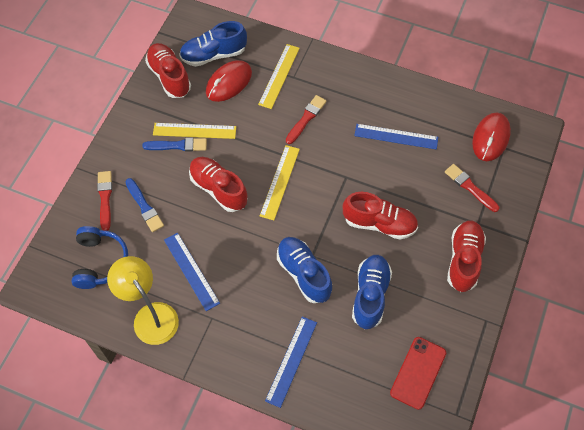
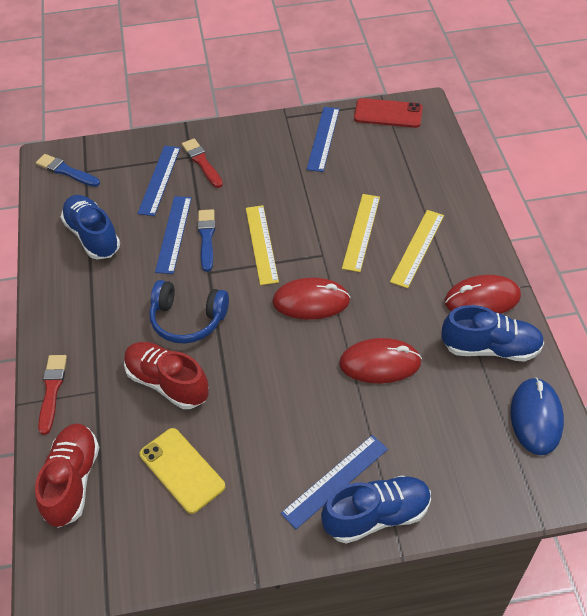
blue mouse: none = 0 -> [511,377,564,455] = 1
blue ruler: [164,233,220,311] [265,316,317,408] [354,124,438,150] = 3 -> [137,146,180,216] [155,196,192,274] [281,435,388,529] [306,107,340,172] = 4
red brush: [97,171,112,231] [286,95,327,144] [445,164,499,212] = 3 -> [38,355,67,435] [182,138,223,188] = 2
red mouse: [206,60,252,102] [472,112,511,161] = 2 -> [272,277,350,320] [339,338,422,383] [445,275,521,314] = 3
red shoe: [145,43,191,98] [189,157,248,212] [343,192,418,240] [447,221,486,292] = 4 -> [35,423,99,528] [124,342,209,409] = 2
yellow lamp: [107,256,179,345] = 1 -> none = 0
yellow phone: none = 0 -> [139,428,225,514] = 1

